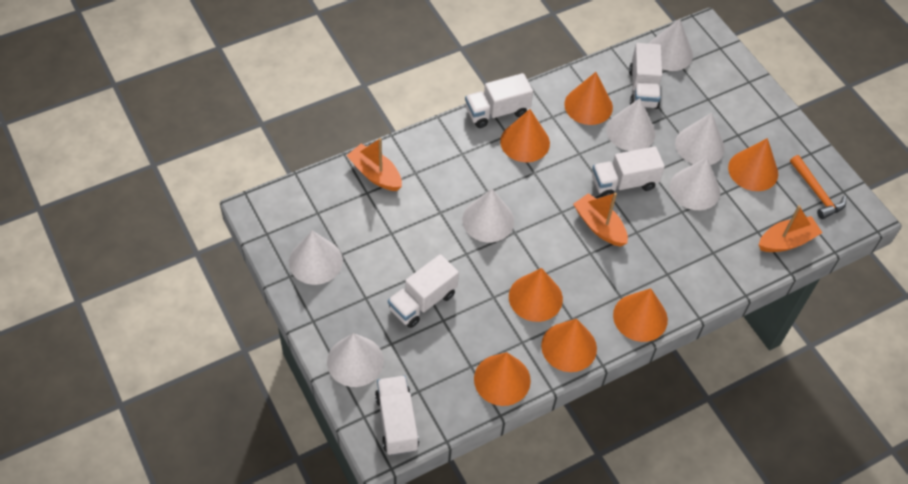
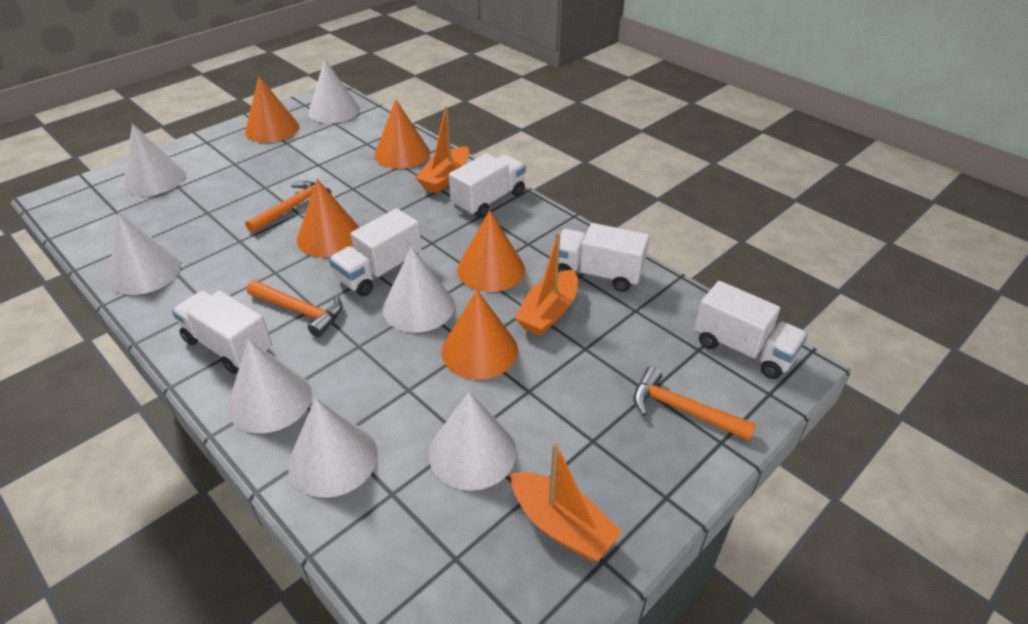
orange cone: [474,352,531,406] [500,109,550,162] [509,268,563,322] [541,319,597,372] [564,72,613,125] [613,288,668,342] [728,138,778,191] = 7 -> [245,76,299,143] [297,179,360,257] [374,99,430,169] [441,290,518,379] [457,210,525,292] = 5
orange hammer: [790,155,846,219] = 1 -> [245,181,331,233] [247,280,342,337] [633,366,756,441] = 3

